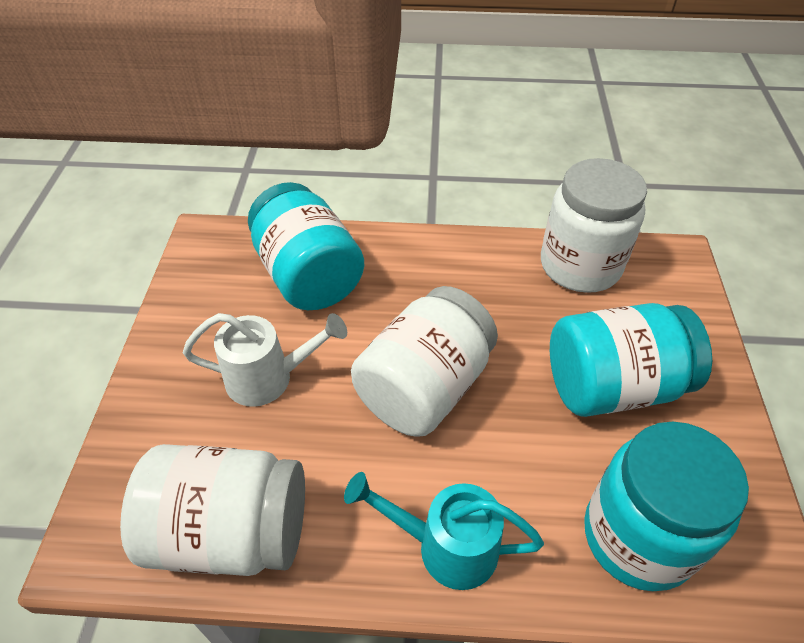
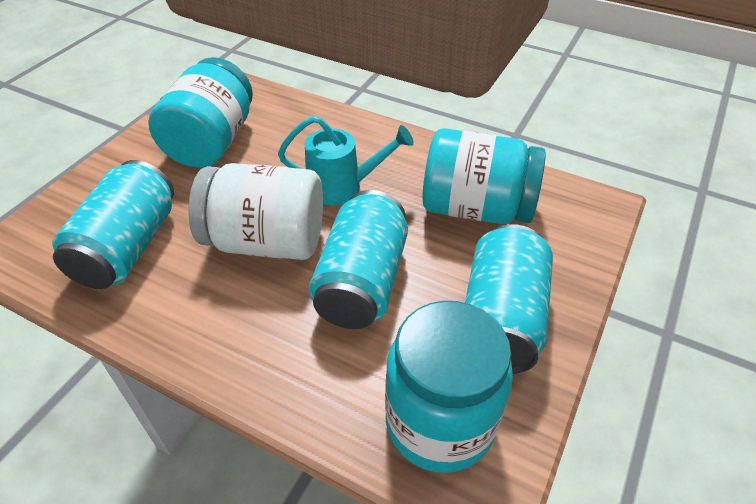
turquoise can: none = 0 -> [52,160,174,289] [309,190,408,329] [465,224,553,374] = 3
white jar: [120,444,305,576] [351,286,498,436] [541,158,647,293] = 3 -> [188,163,323,260] = 1
white watering can: [183,313,347,407] = 1 -> none = 0

